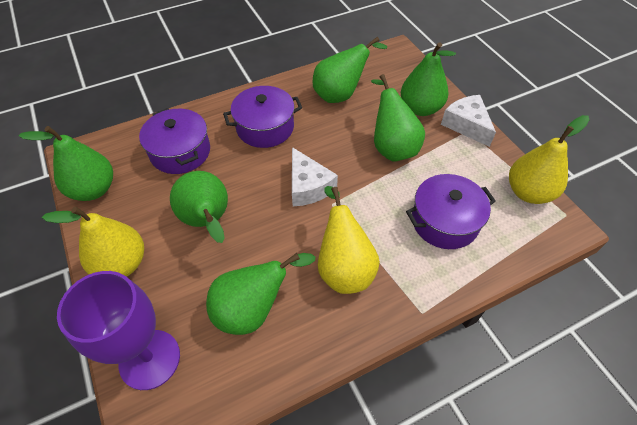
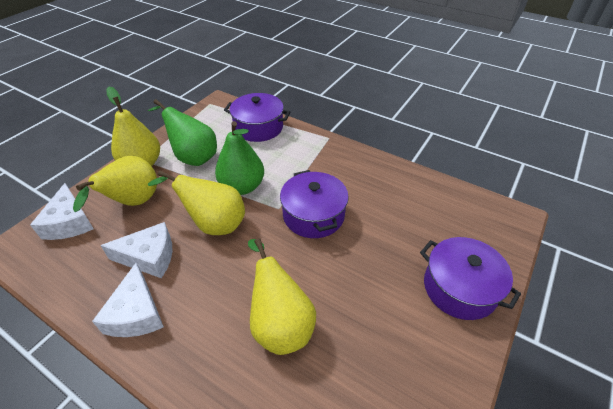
green pear: [19,126,113,201] [170,171,228,243] [206,253,315,335] [313,37,387,103] [371,74,425,161] [401,42,456,116] = 6 -> [148,99,217,166] [215,121,264,195] = 2
purple goblet: [57,271,180,390] = 1 -> none = 0
white cheese: [292,147,338,206] [441,95,496,147] = 2 -> [30,183,94,240] [92,263,164,337] [100,222,172,278] = 3
yellow pear: [42,207,144,277] [318,186,380,294] [509,115,589,204] = 3 -> [73,156,157,212] [106,87,160,166] [148,170,245,235] [248,238,316,355] = 4

